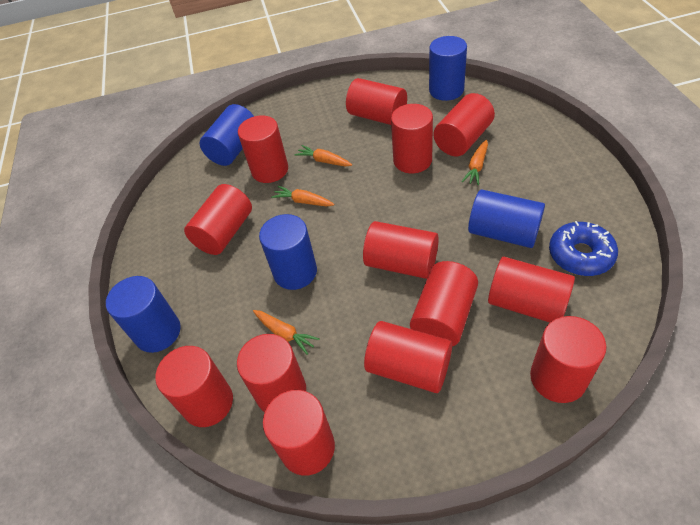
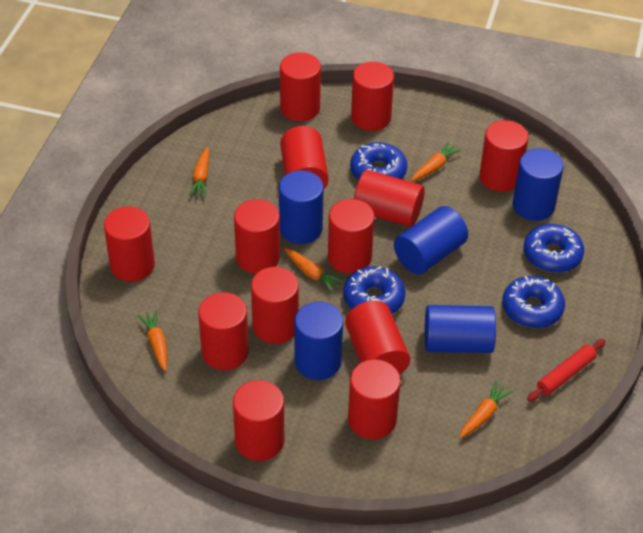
blue donut: [549,221,618,276] = 1 -> [343,266,405,314] [350,142,407,180] [502,276,565,328] [524,224,584,273] = 4
orange carrot: [253,310,320,355] [271,186,335,206] [294,145,352,166] [461,140,488,185] = 4 -> [138,310,167,371] [188,147,209,197] [284,248,344,292] [411,142,462,181] [460,381,513,438] = 5
red rolling pin: none = 0 -> [527,339,606,402] = 1

